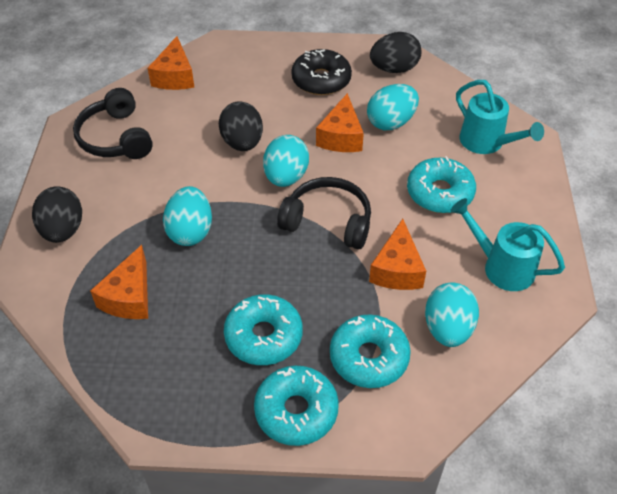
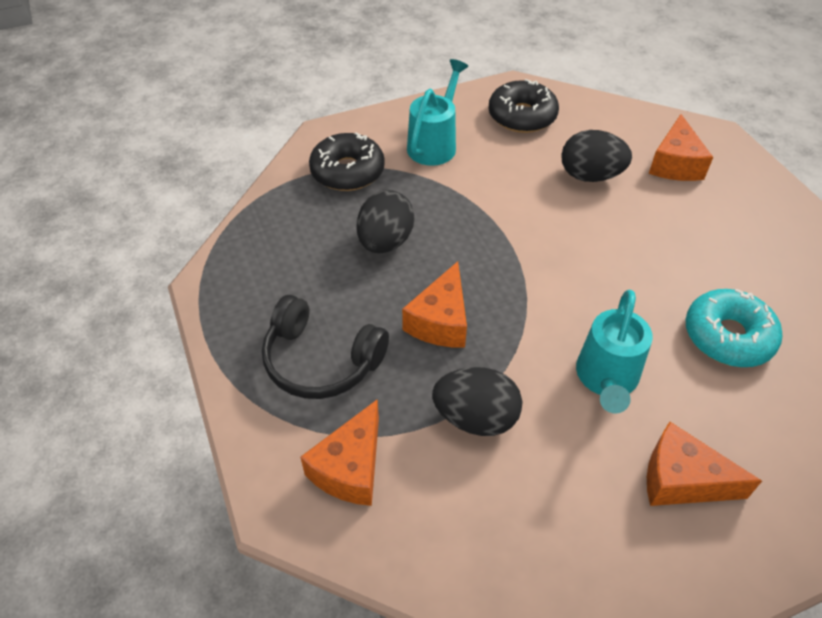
black donut: [291,49,352,95] = 1 -> [309,132,385,191] [489,79,559,133] = 2
black headphones: [73,88,153,159] [277,177,371,250] = 2 -> [262,295,389,399] = 1
turquoise donut: [224,294,303,365] [254,366,339,446] [330,315,411,388] [407,156,476,213] = 4 -> [685,289,782,367] = 1
turquoise egg: [163,186,212,246] [263,135,309,187] [367,84,419,130] [425,282,479,347] = 4 -> none = 0

